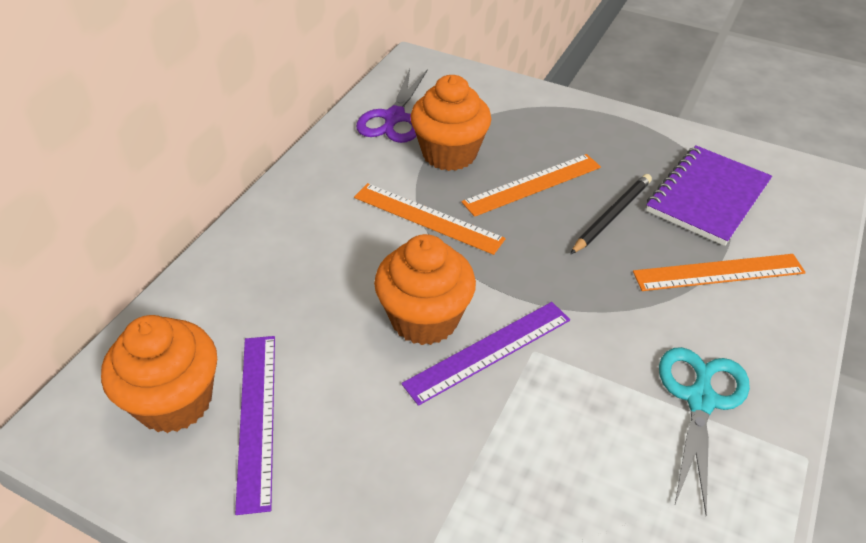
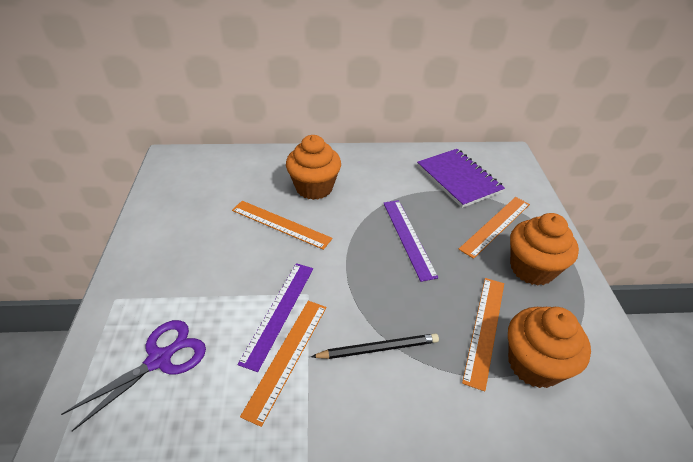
orange ruler: [354,183,506,255] [461,154,601,217] [633,254,806,291] = 3 -> [232,201,333,250] [240,301,326,427] [459,197,530,259] [462,278,504,391] = 4
turquoise scissors: [659,347,750,515] = 1 -> none = 0

